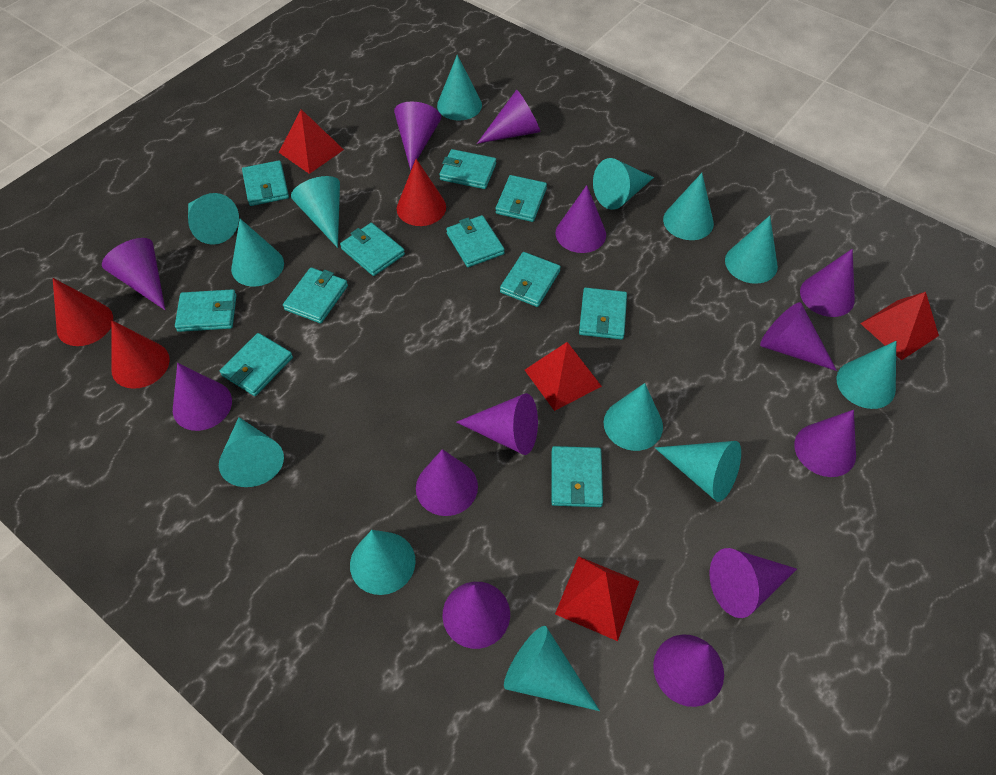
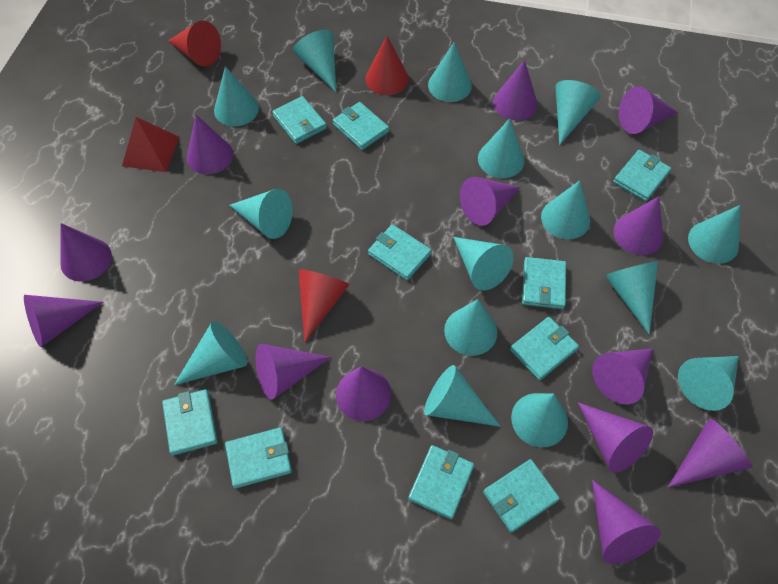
red pyramid: [279,109,344,174] [525,342,602,411] [555,556,639,641] [860,292,939,360] = 4 -> [122,117,179,172] = 1
turquoise cone: [188,193,239,245] [219,417,284,487] [231,219,284,286] [291,176,340,248] [350,530,416,595] [437,55,482,120] [504,626,600,711] [593,158,654,210] [604,383,663,451] [655,441,741,502] [663,173,714,240] [725,216,778,284] [836,341,896,409] = 13 -> [174,321,247,385] [214,66,259,127] [229,189,293,239] [293,30,336,92] [424,365,501,427] [428,42,472,102] [444,299,498,356] [453,237,514,291] [478,119,524,178] [511,393,568,447] [541,180,590,239] [556,80,600,145] [605,262,658,335] [678,356,739,411] [688,205,740,264] = 15
turquoise wallet: [175,289,237,332] [220,333,293,396] [242,160,289,206] [283,267,348,323] [340,223,405,276] [439,149,496,189] [446,215,505,267] [496,175,547,222] [500,252,561,307] [551,446,603,507] [579,288,627,340] = 11 -> [162,389,218,455] [225,427,292,489] [272,96,327,144] [333,102,389,150] [368,224,432,280] [408,445,474,520] [483,459,560,533] [510,317,579,380] [522,257,566,309] [613,150,671,201] = 10

